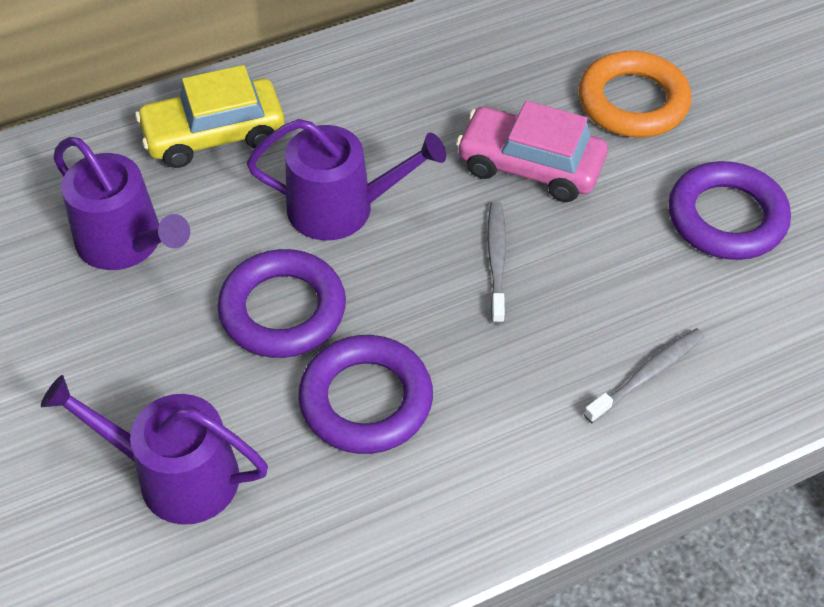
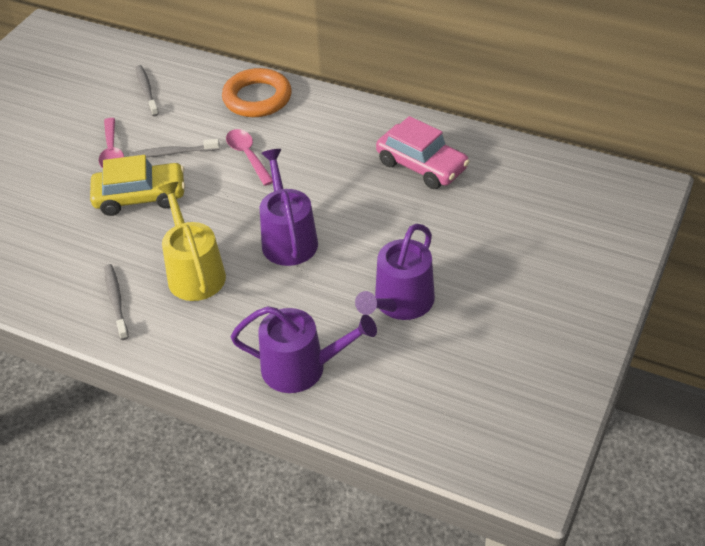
grey toothbrush: [487,202,506,324] [584,328,705,423] = 2 -> [104,264,129,340] [130,139,220,158] [136,65,159,116] = 3
pink spoon: none = 0 -> [99,118,124,168] [226,129,273,186] = 2
purple ring: [218,249,346,358] [298,335,433,454] [668,161,791,260] = 3 -> none = 0
yellow watering can: none = 0 -> [158,182,226,301] = 1

